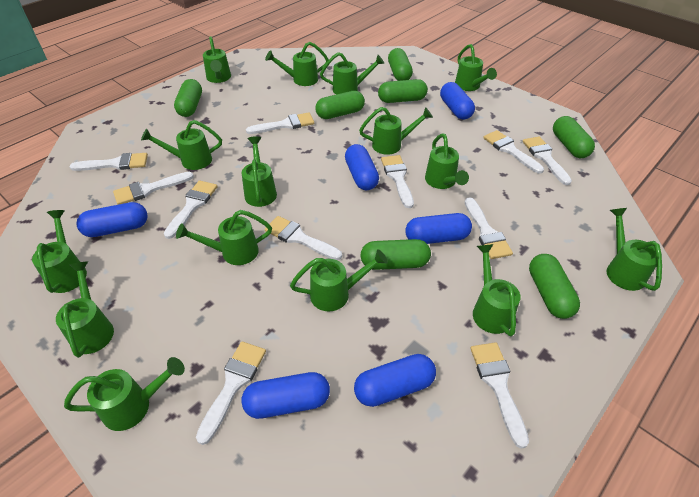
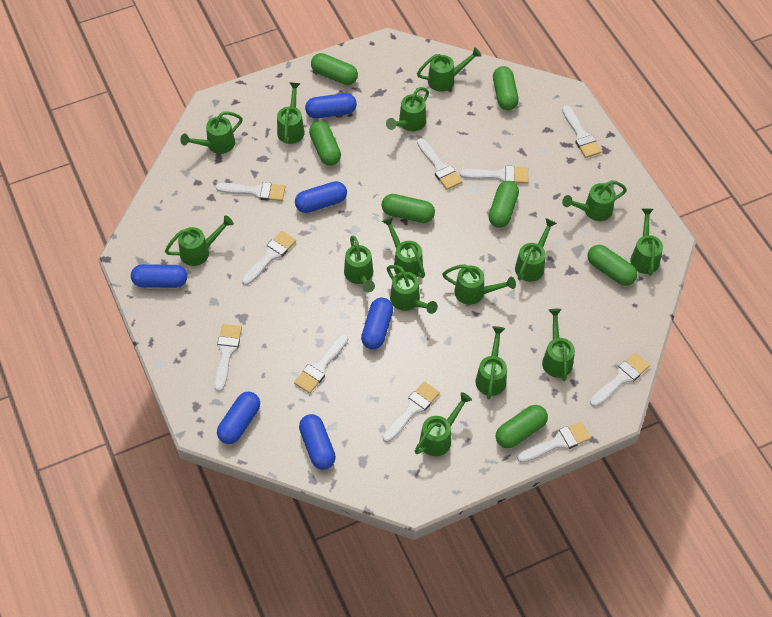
white brush: [70,153,148,171] [113,172,194,205] [164,181,218,239] [196,342,266,445] [246,112,314,134] [265,216,342,260] [381,155,414,208] [465,197,513,259] [470,342,529,449] [483,130,544,174] [523,137,572,185] = 11 -> [214,324,242,391] [216,182,286,201] [242,231,296,285] [294,334,349,394] [383,381,440,442] [417,138,462,190] [460,166,528,184] [517,421,591,463] [562,105,602,158] [590,353,650,407] = 10

